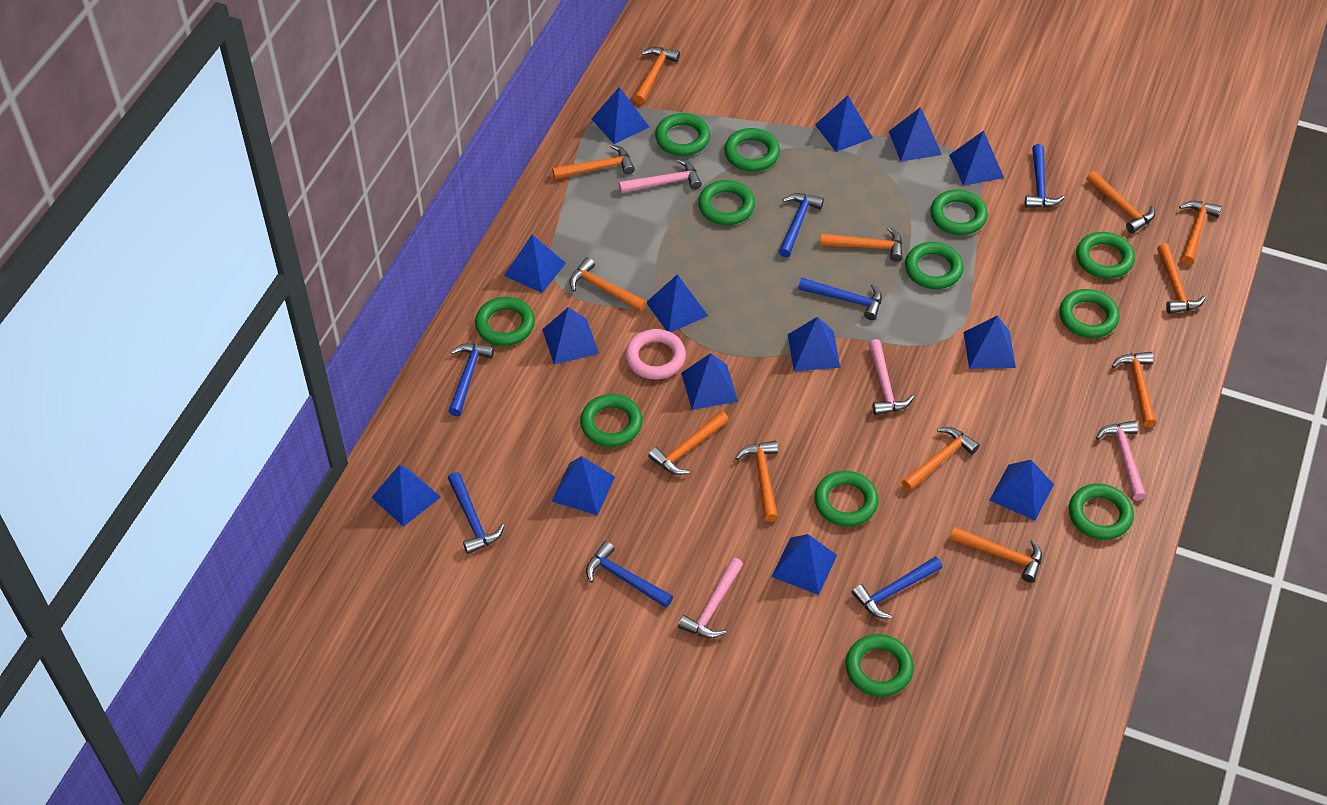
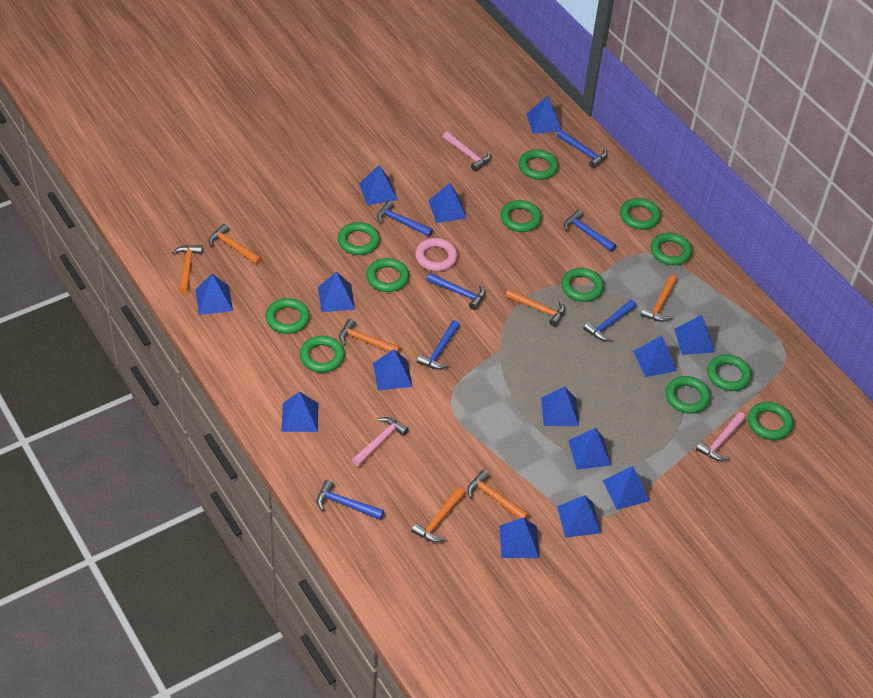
orange hammer: [552,145,635,179] [569,257,647,312] [634,47,680,104] [648,411,729,475] [735,440,778,522] [820,227,903,262] [901,427,980,491] [950,527,1042,583] [1086,171,1155,233] [1112,352,1156,427] [1157,243,1206,314] [1179,201,1222,265] = 12 -> [172,245,203,294] [209,224,262,265] [339,319,400,353] [411,487,465,542] [467,470,529,519] [506,289,565,327] [641,275,677,322] = 7
pink hammer: [619,159,702,194] [678,557,743,638] [868,339,914,415] [1096,421,1146,501] = 4 -> [352,417,409,467] [443,131,491,171] [696,412,746,461] = 3

